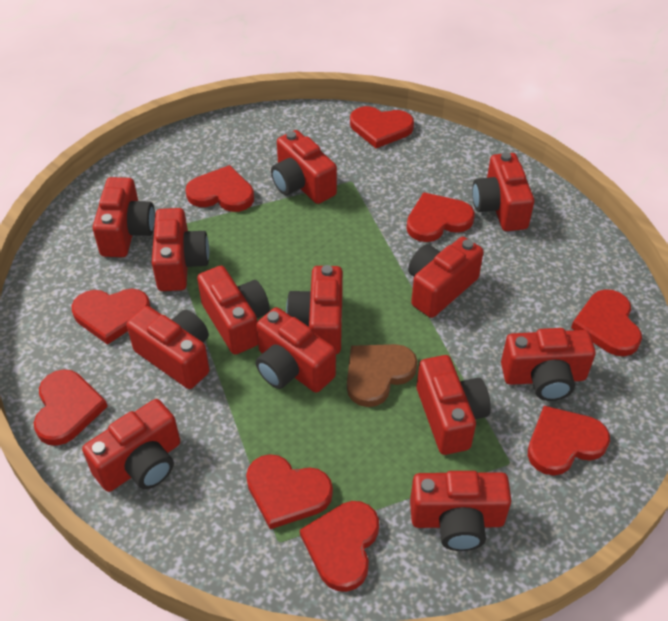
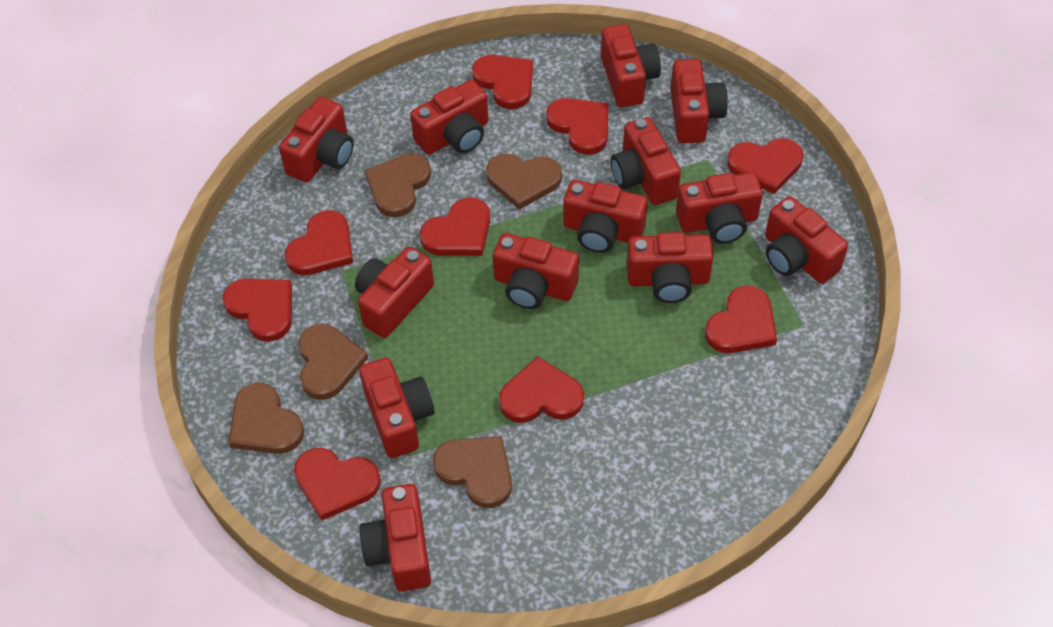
brown heart: [347,344,418,407] = 1 -> [229,382,304,454] [298,324,368,400] [365,153,431,217] [433,436,512,508] [486,154,562,210] = 5

